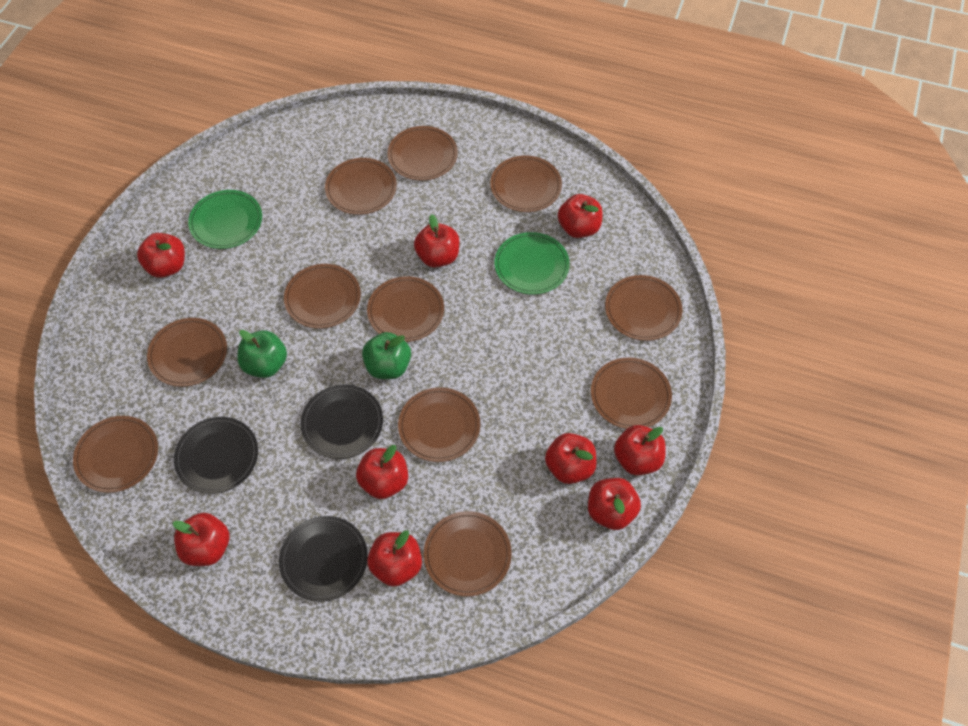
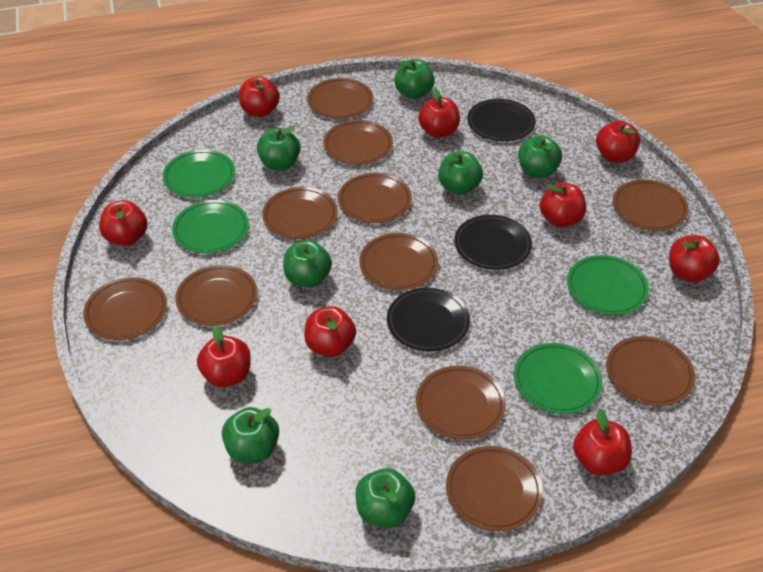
green apple: [237,330,287,378] [362,332,411,379] = 2 -> [222,407,279,463] [257,126,301,170] [283,240,332,288] [356,468,415,528] [394,59,435,99] [438,151,483,195] [518,135,562,178] = 7
green plate: [188,190,262,249] [494,232,570,294] = 2 -> [163,150,235,198] [172,200,249,253] [514,343,603,414] [567,255,649,315] = 4

